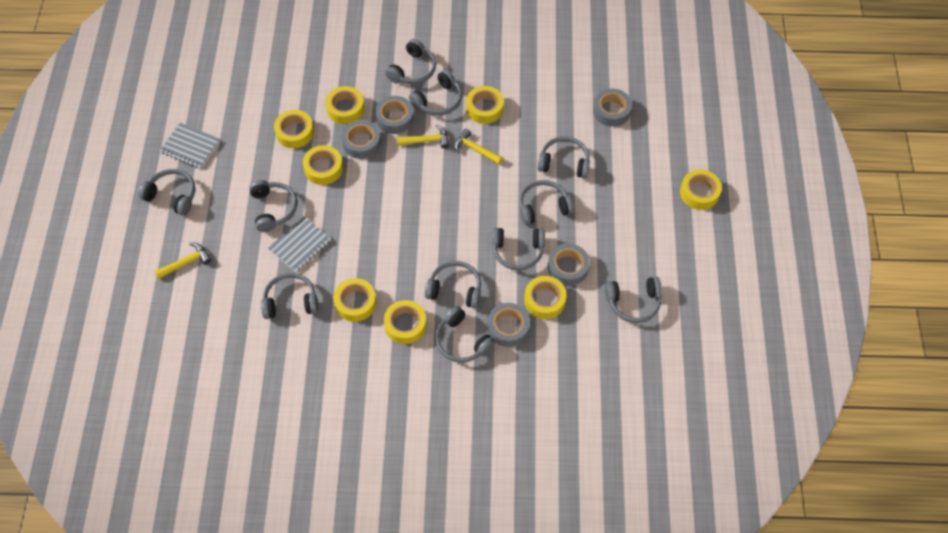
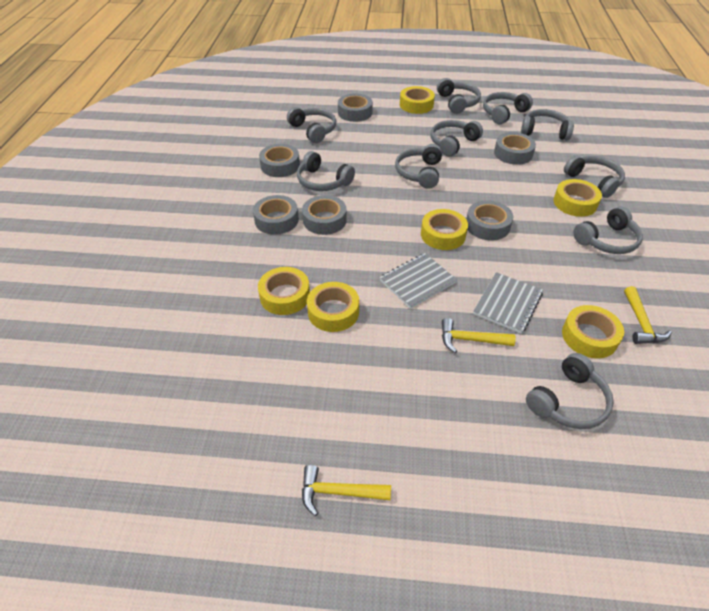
grey headphones: [138,169,196,216] [249,180,297,232] [261,273,318,319] [385,39,436,84] [409,70,462,116] [425,261,481,308] [435,306,495,363] [492,228,545,270] [519,180,574,225] [538,136,590,178] [605,277,662,323] = 11 -> [287,107,336,143] [297,151,355,191] [395,144,442,189] [431,120,483,156] [437,78,481,114] [483,92,533,124] [521,109,574,140] [526,353,614,429] [564,155,625,198] [573,207,643,254] = 10
grey tape: [341,120,381,159] [375,96,414,134] [488,303,530,347] [548,243,590,286] [593,89,632,127] = 5 -> [253,195,299,235] [259,144,300,177] [302,195,347,235] [338,93,373,122] [466,200,513,241] [494,132,536,165] = 6
yellow tape: [274,110,314,148] [303,145,343,185] [326,86,364,124] [334,278,376,322] [384,300,427,344] [466,86,504,124] [524,276,567,319] [680,170,722,210] = 8 -> [258,267,310,315] [307,282,359,332] [400,86,435,114] [421,209,468,250] [554,179,602,217] [562,305,624,359] = 6

